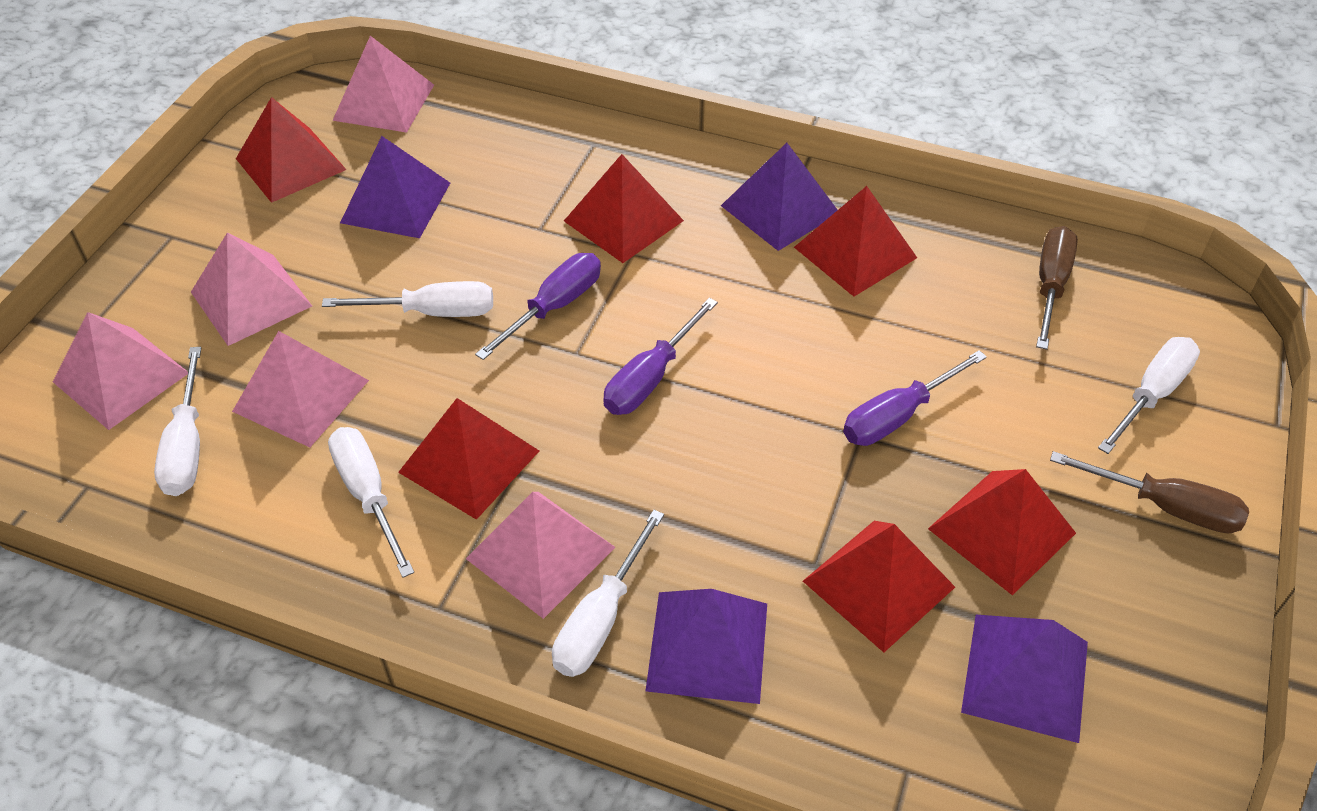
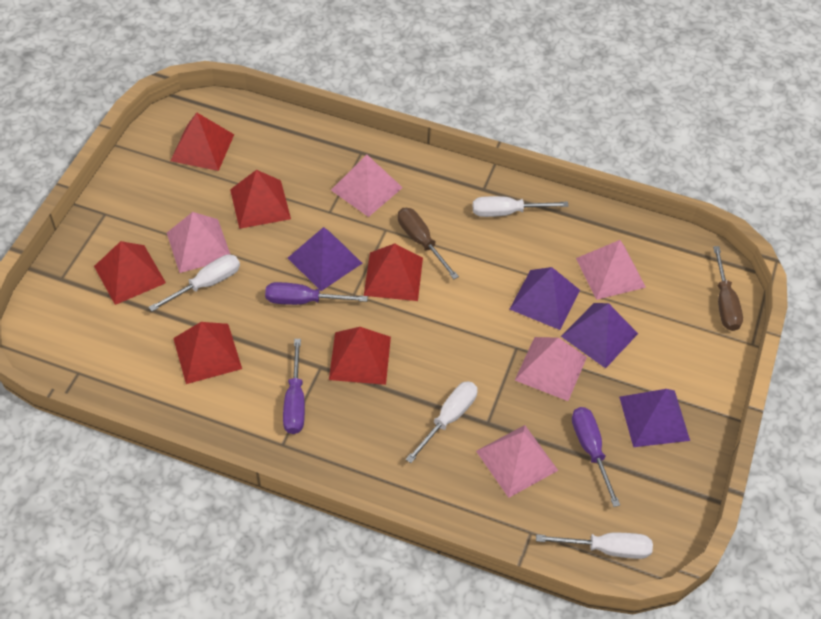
white screwdriver: [154,347,201,496] [322,281,493,317] [328,427,414,578] [552,510,664,677] [1098,337,1200,454] = 5 -> [148,254,240,312] [406,381,477,463] [473,196,569,217] [536,533,653,559] = 4

